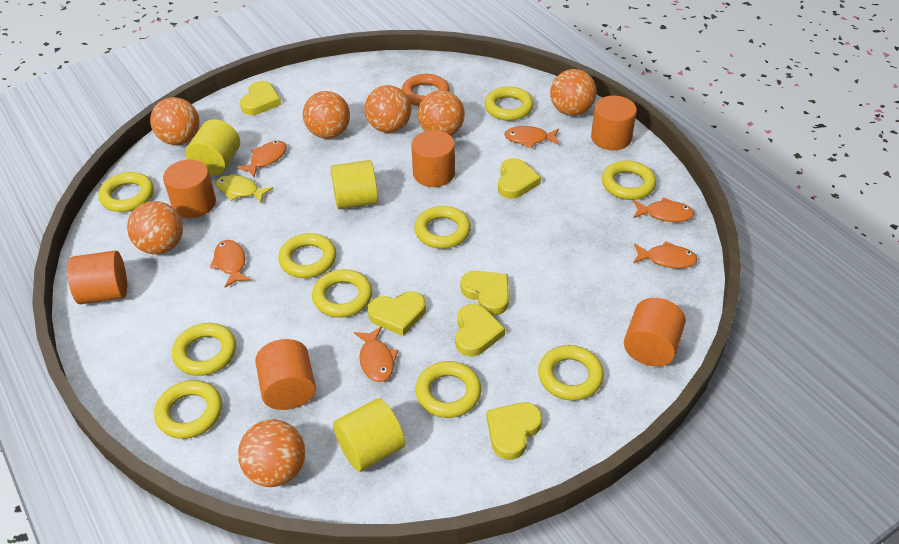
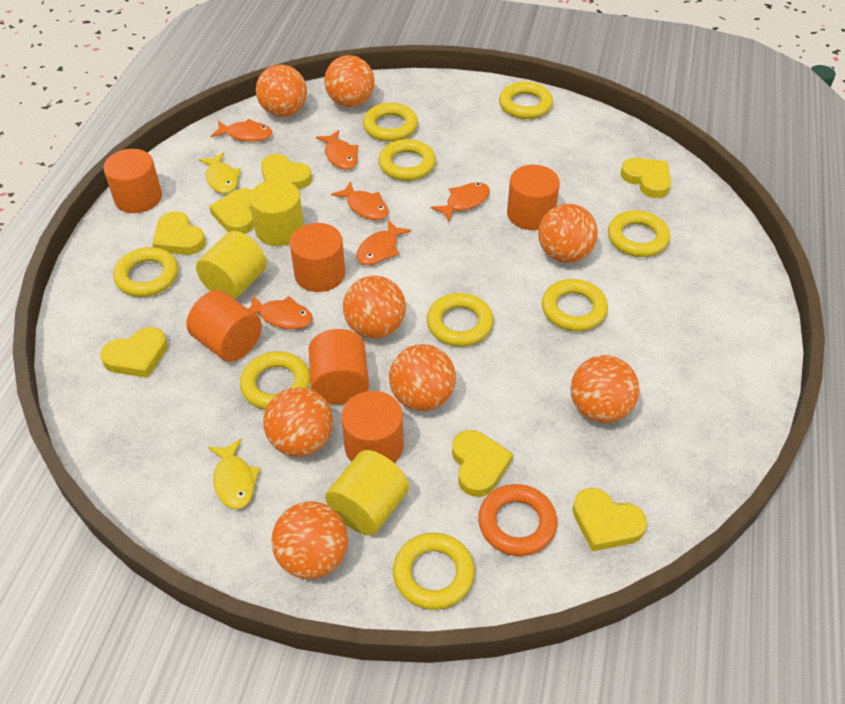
orange ball: [127,201,183,254] [150,97,200,145] [238,420,305,487] [303,91,350,139] [364,85,411,133] [418,90,465,136] [550,69,596,116] = 7 -> [256,64,307,117] [263,387,333,457] [272,501,348,579] [324,55,375,107] [343,276,406,339] [389,344,456,411] [538,204,598,263] [571,355,639,423] = 8
yellow fish: [216,175,273,203] = 1 -> [199,152,241,194] [208,438,260,509] = 2
yellow heart: [240,81,281,115] [368,291,426,336] [455,304,505,357] [460,271,509,315] [486,402,542,460] [498,158,541,199] = 6 -> [100,327,168,378] [152,211,206,255] [209,188,254,234] [261,154,312,189] [452,430,513,497] [572,488,647,551] [620,158,671,198] = 7
yellow ring: [98,172,154,212] [154,380,222,439] [172,323,236,376] [278,233,336,278] [312,269,372,318] [414,206,471,249] [415,361,481,418] [484,86,534,121] [538,345,604,401] [602,160,656,200] = 10 -> [113,247,178,297] [240,351,310,410] [363,103,418,142] [378,139,436,181] [393,533,475,610] [427,293,493,347] [499,82,553,119] [542,279,608,331] [608,210,670,257] = 9

